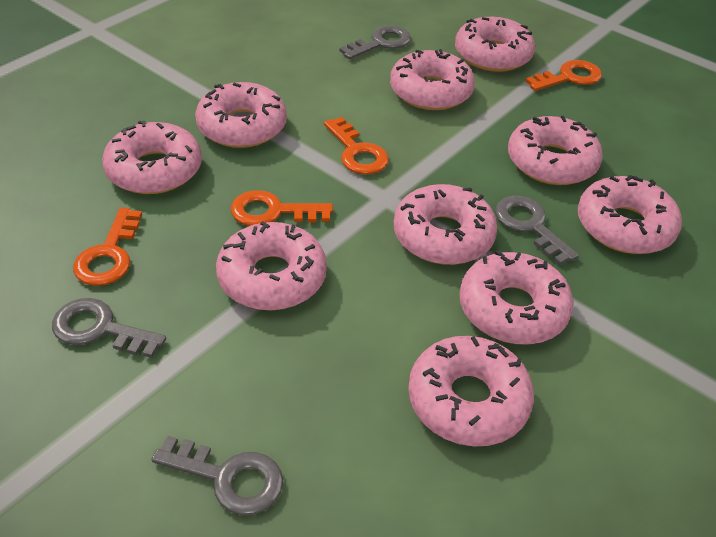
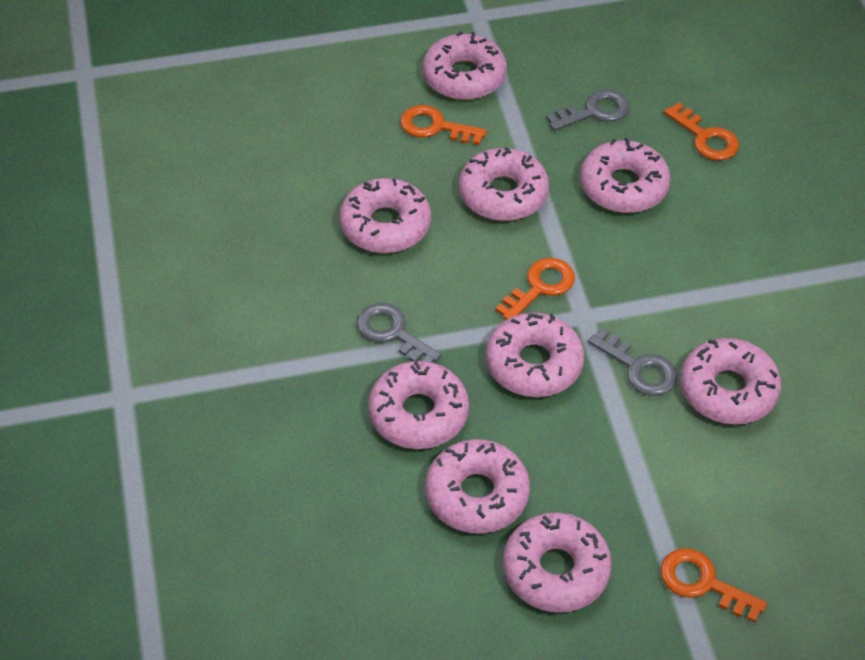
grey key: [52,298,166,358] [151,436,283,515] [339,26,411,59] [495,196,579,265] = 4 -> [357,303,441,362] [546,89,629,131] [588,328,677,396] = 3
pink donut: [102,120,202,194] [195,82,287,148] [216,221,327,310] [390,49,475,110] [394,184,497,265] [408,336,534,447] [455,17,535,72] [459,250,573,344] [508,116,603,185] [578,175,682,254] = 10 -> [339,178,431,253] [368,361,469,449] [422,31,507,100] [425,439,530,534] [459,147,549,221] [486,313,584,397] [503,512,612,613] [580,138,671,213] [680,338,781,425] = 9

